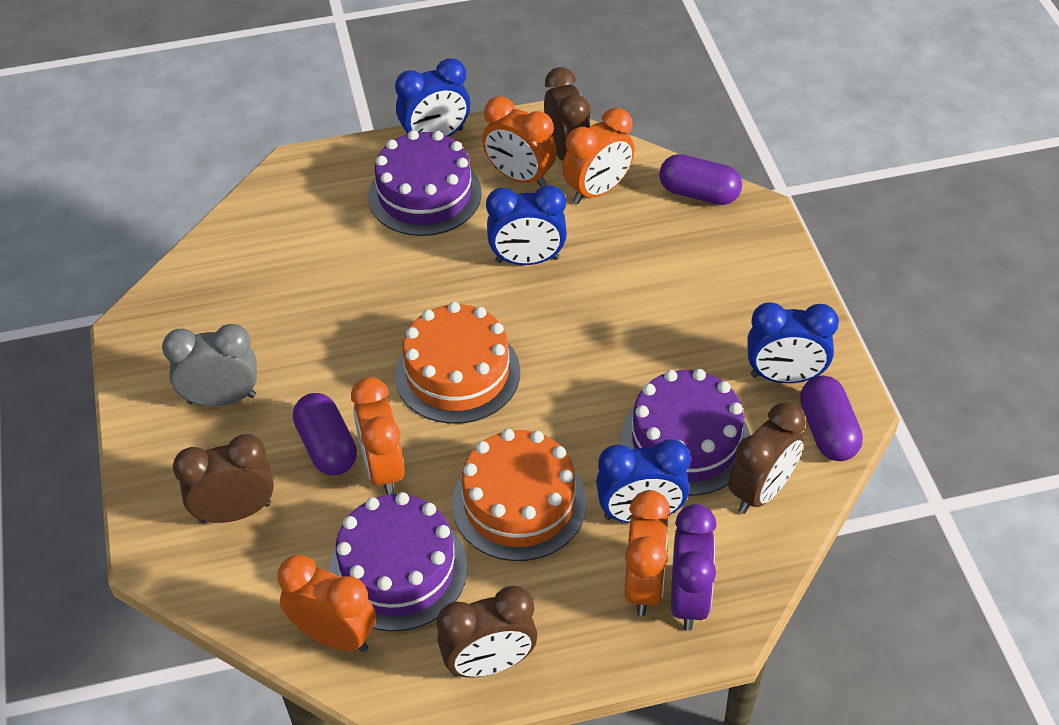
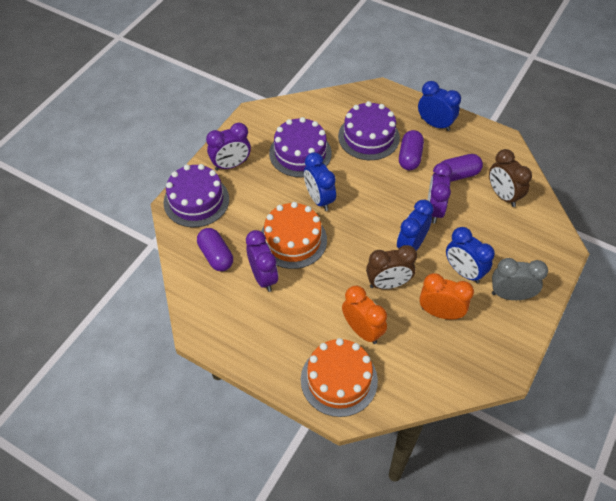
brown clock: [173,434,274,523] [437,586,537,678] [544,67,590,161] [728,402,806,514] = 4 -> [366,245,417,289] [489,149,532,207] = 2
orange clock: [277,555,376,652] [351,377,405,495] [482,96,557,187] [562,108,634,204] [624,490,670,616] = 5 -> [342,286,387,344] [419,273,474,320] = 2
purple clock: [671,504,717,631] = 1 -> [206,123,251,171] [246,230,278,292] [428,162,452,224] = 3

